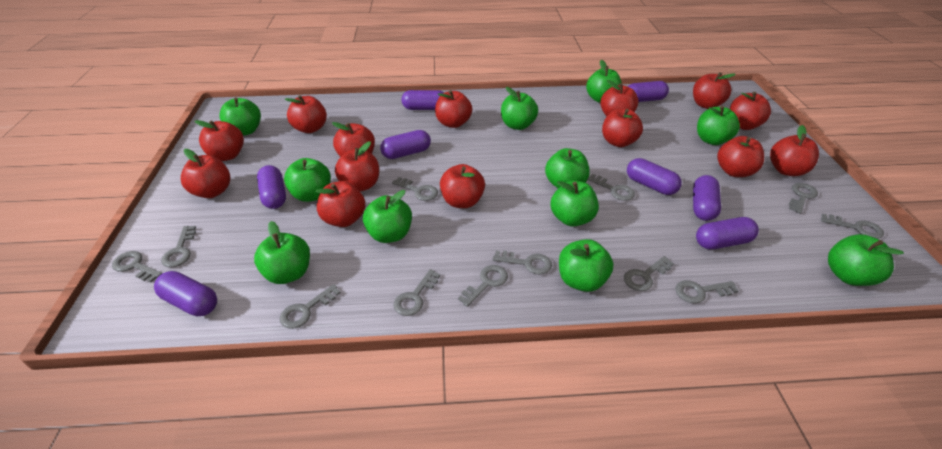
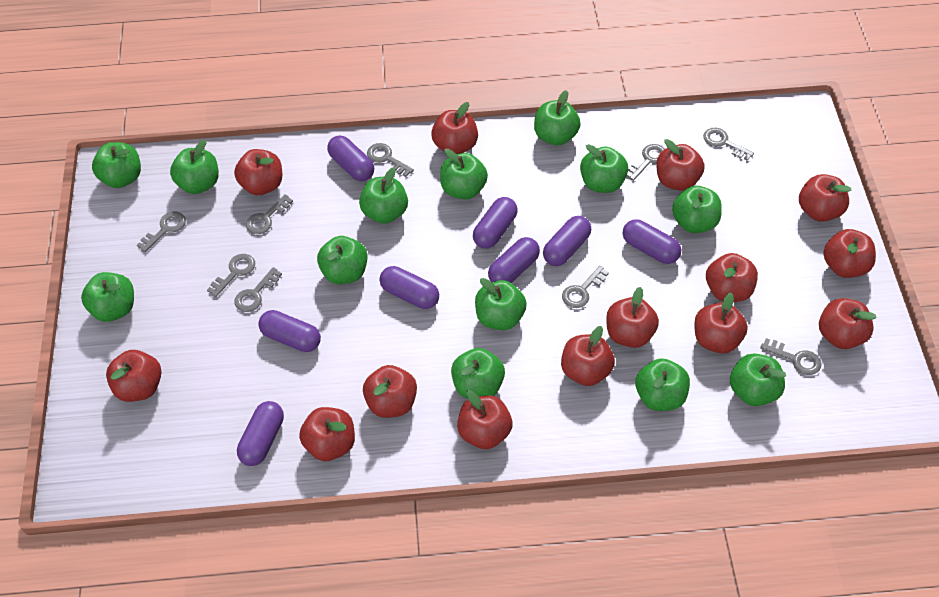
green apple: [219,97,261,136] [254,221,310,284] [284,158,331,202] [363,190,412,243] [501,87,538,130] [545,148,589,188] [550,181,599,227] [559,239,613,292] [586,60,622,103] [697,106,740,145] [828,234,904,286] = 11 -> [81,272,134,322] [92,142,141,188] [170,140,219,194] [317,236,367,284] [359,168,408,224] [440,149,488,199] [451,348,505,399] [475,278,527,330] [534,90,581,145] [580,144,628,193] [635,358,690,411] [672,186,722,233] [730,354,786,406] = 13
grey key: [112,251,162,282] [161,226,196,267] [280,284,341,329] [392,177,438,201] [393,269,440,316] [458,265,508,307] [493,251,552,275] [588,174,635,201] [624,256,674,291] [676,280,739,303] [789,183,818,214] [821,214,884,239] = 12 -> [137,211,186,252] [207,254,255,297] [234,267,282,312] [246,194,293,234] [367,143,414,177] [562,266,609,308] [627,144,665,181] [703,128,754,161] [760,338,821,375] = 9

